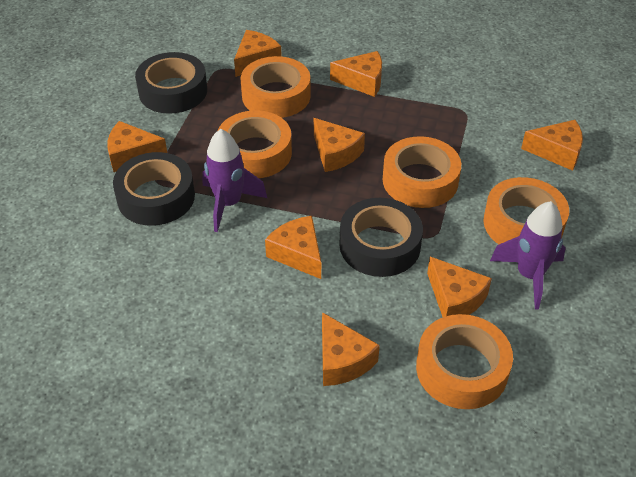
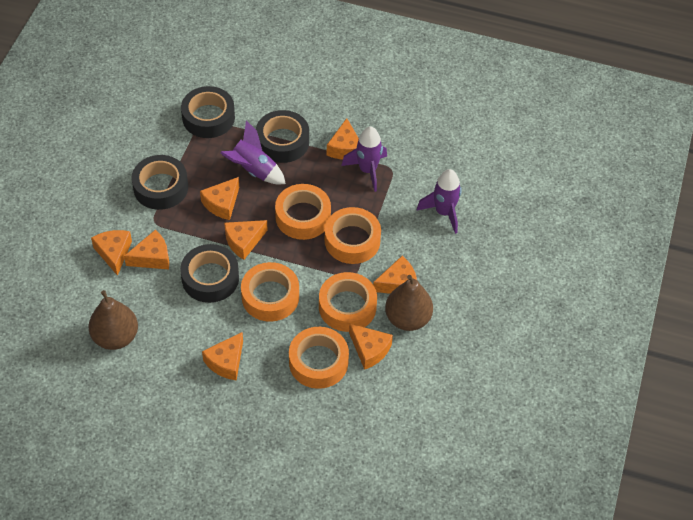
black tape: [113,152,195,226] [135,52,207,114] [339,198,423,277] = 3 -> [131,155,188,210] [180,244,239,303] [181,86,235,138] [256,110,309,163] = 4
brown pear: none = 0 -> [88,290,138,350] [385,275,433,331] = 2
purple rocket: [202,129,267,232] [490,201,566,309] = 2 -> [221,120,286,184] [341,126,387,192] [416,169,462,234] = 3

